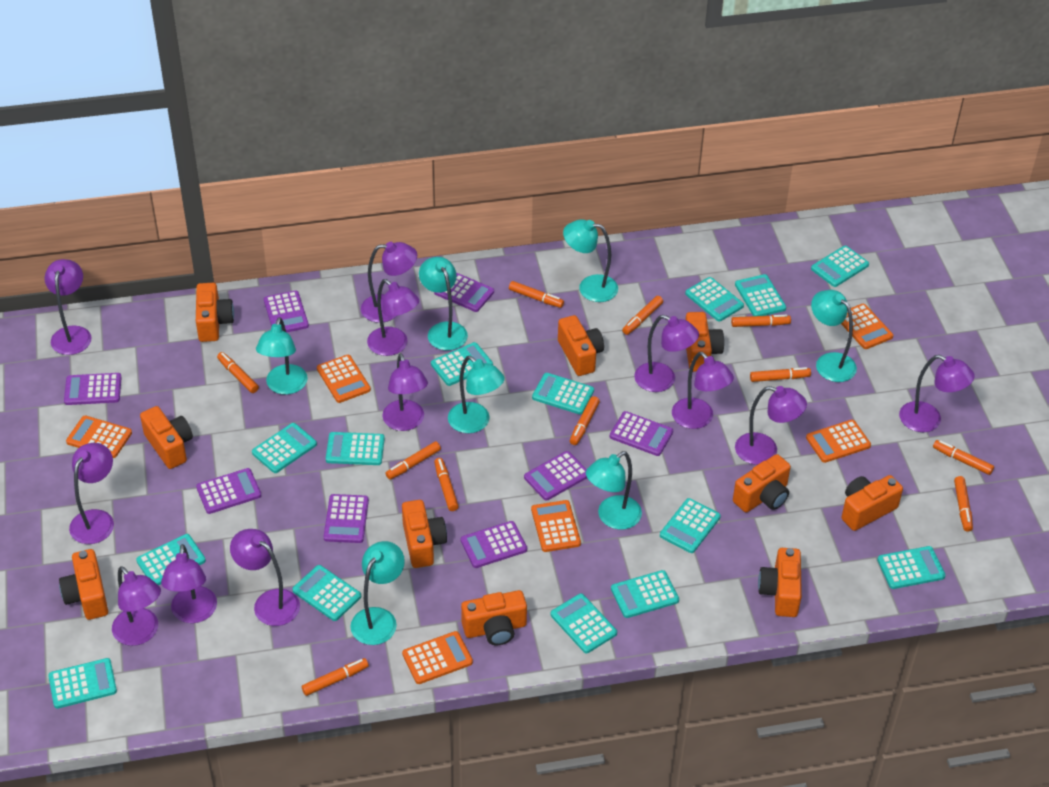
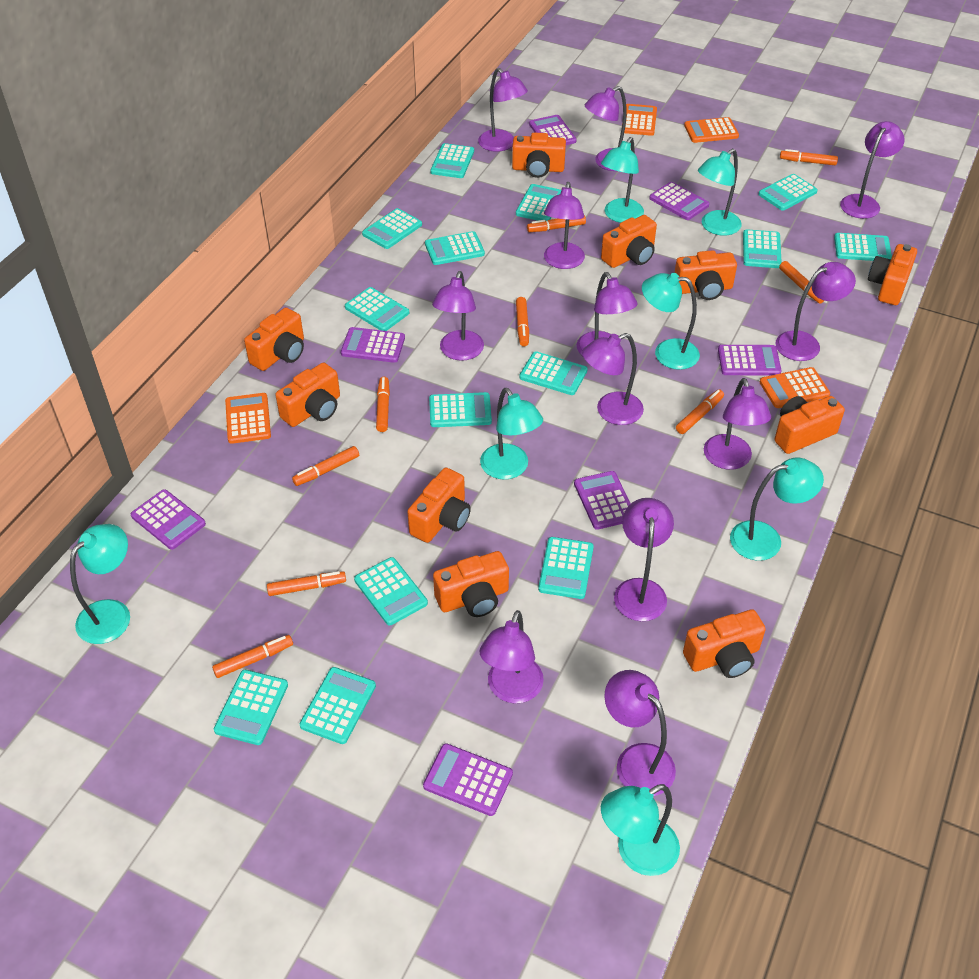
orange calculator: [66,416,132,458] [317,355,371,403] [402,631,473,684] [531,500,581,552] [806,420,871,463] [841,304,893,349] = 6 -> [225,393,271,444] [624,104,657,136] [684,117,739,143] [760,367,830,408] = 4
orange marker: [217,352,259,393] [302,658,369,696] [385,441,441,480] [434,458,459,511] [509,281,564,308] [570,396,600,445] [622,296,663,335] [731,315,791,327] [750,367,811,382] [933,440,994,475] [954,476,973,532] = 11 -> [212,635,293,678] [267,571,346,596] [292,446,359,486] [376,377,390,432] [516,297,529,346] [527,215,586,232] [676,389,724,434] [779,261,824,304] [780,149,838,165] = 9
purple calculator: [64,373,122,405] [196,468,261,514] [264,291,309,332] [324,494,369,543] [434,273,494,312] [461,521,527,568] [524,451,587,501] [610,411,673,456] = 8 -> [131,489,206,550] [341,327,405,363] [423,743,513,816] [529,115,577,145] [574,471,631,530] [649,182,709,220] [718,345,782,376] = 7

